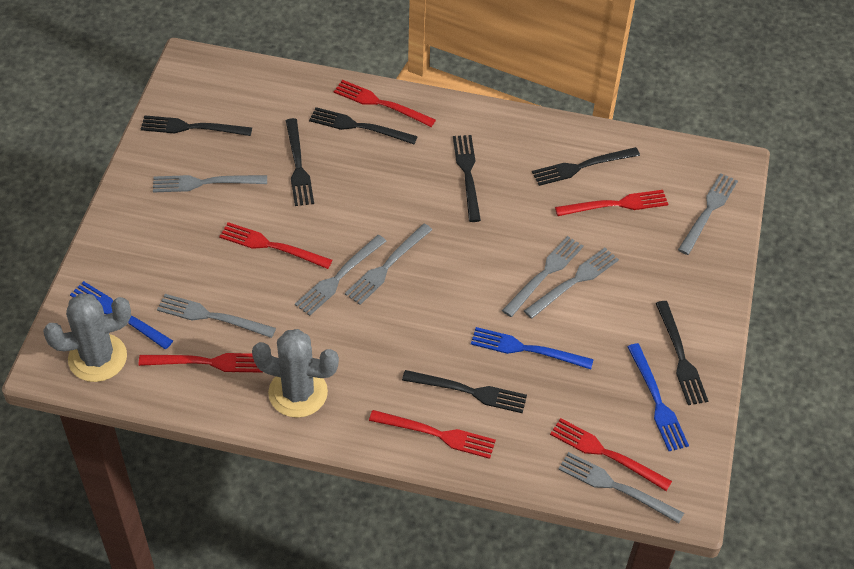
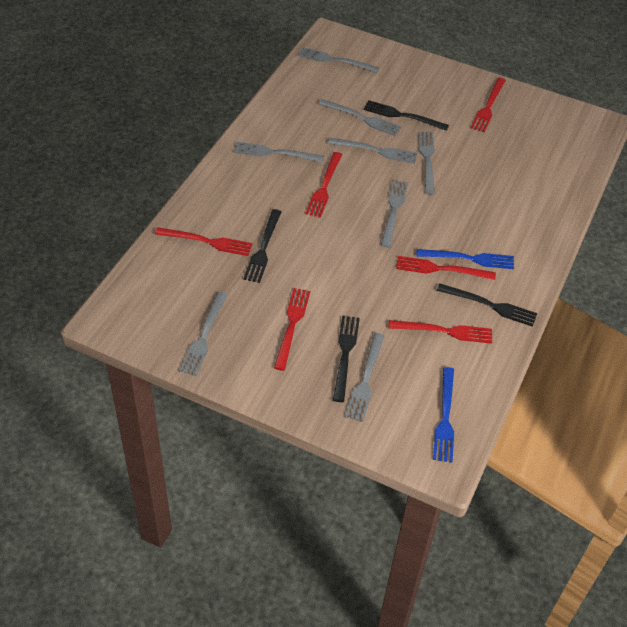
black fork: [141,115,252,136] [286,118,314,206] [309,107,418,144] [402,370,527,413] [453,135,481,222] [532,147,640,186] [656,301,708,405] = 7 -> [243,209,281,283] [333,316,360,402] [364,100,449,131] [437,284,537,327] = 4
blue fork: [70,281,173,349] [471,327,594,369] [627,343,689,451] = 3 -> [416,249,514,269] [433,367,454,462] = 2
grey cactus: [43,293,131,382] [252,329,339,418] = 2 -> none = 0

